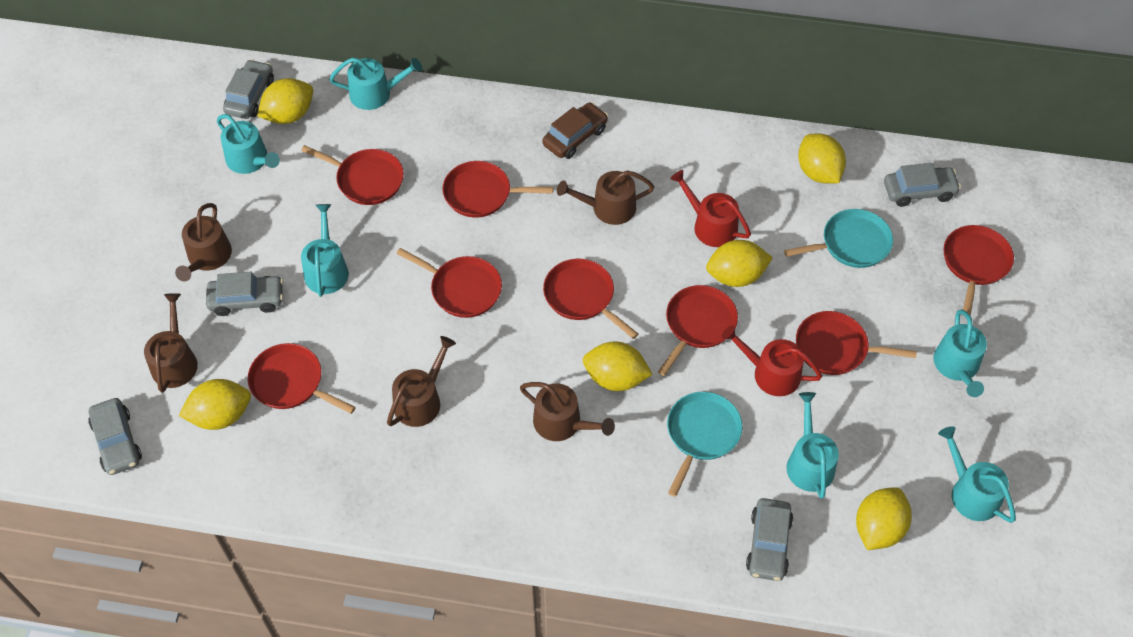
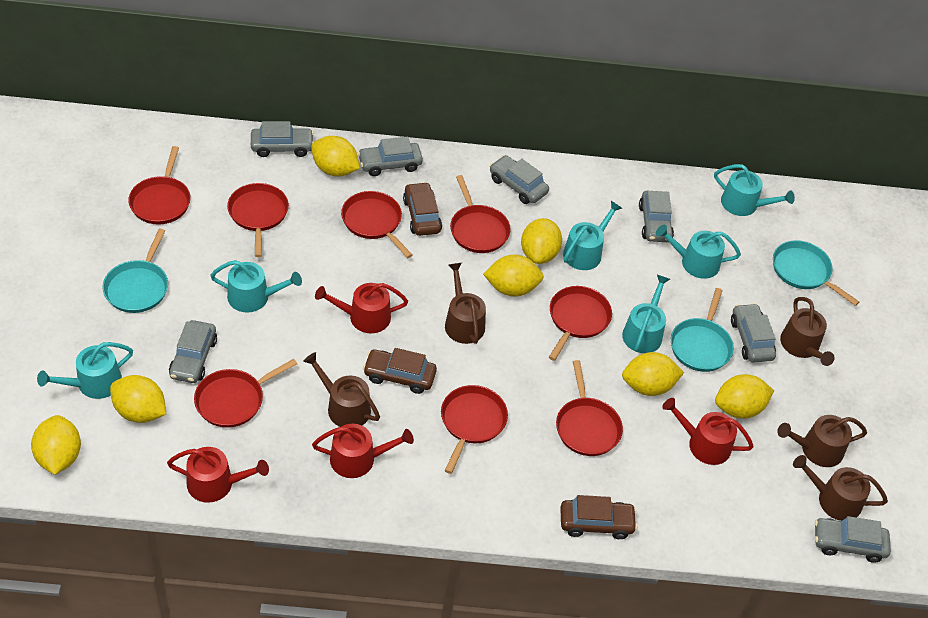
brown car: [542,102,608,159] = 1 -> [363,348,437,394] [403,182,442,236] [560,495,637,539] = 3
grey car: [88,398,142,475] [206,272,283,316] [223,59,274,119] [746,498,793,581] [884,163,961,207] = 5 -> [169,320,217,383] [251,121,314,157] [358,137,423,176] [490,155,549,204] [639,191,674,242] [731,303,776,363] [815,516,891,563] = 7
red watering can: [670,170,751,247] [722,325,822,396] = 2 -> [167,447,269,503] [312,424,414,478] [315,283,408,334] [662,398,754,465] = 4
turquoise pan: [667,392,743,497] [784,209,893,268] = 2 -> [102,229,168,313] [671,288,734,372] [773,240,859,306] = 3
yellow lemon: [179,379,251,430] [257,78,313,124] [583,342,653,391] [706,240,773,287] [798,133,846,183] [856,487,912,550] = 6 -> [31,415,81,475] [110,375,166,423] [311,136,360,176] [483,255,544,297] [521,218,562,264] [622,352,684,396] [715,374,774,419] = 7

